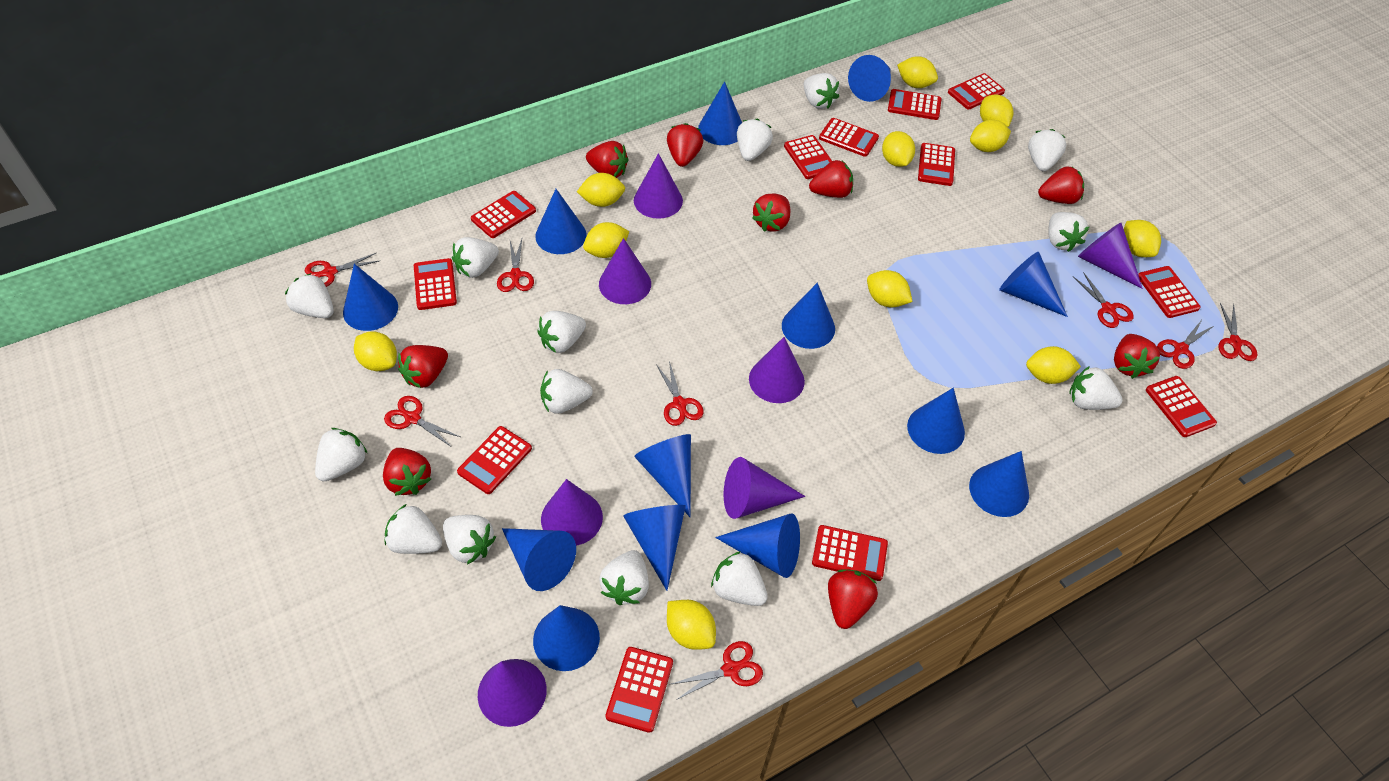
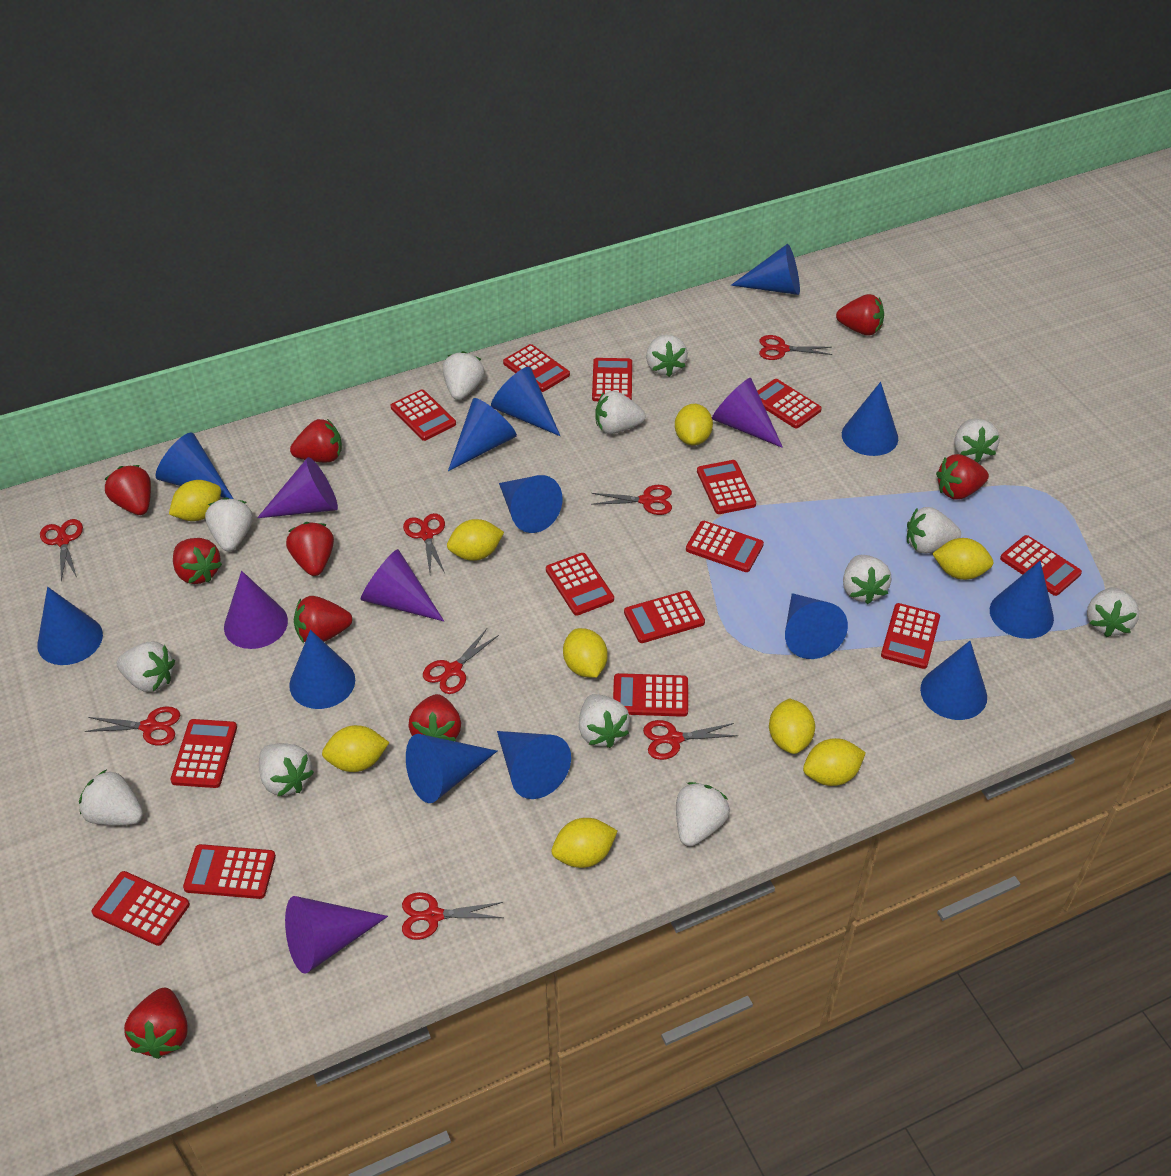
purple cone: [478,659,547,727] [541,479,603,546] [599,238,651,304] [634,153,683,219] [724,457,805,519] [749,337,805,403] [1078,223,1143,289] = 7 -> [224,571,288,649] [257,457,338,518] [285,896,388,974] [360,549,444,621] [712,378,783,448] = 5
red calculator: [414,258,457,310] [457,426,532,494] [471,191,536,238] [605,647,673,733] [784,135,832,179] [812,525,888,581] [819,118,879,157] [888,89,941,120] [918,143,955,186] [948,73,1005,109] [1138,266,1201,318] [1146,376,1217,437] = 12 -> [91,871,190,946] [170,719,237,788] [183,844,276,899] [391,389,456,441] [503,344,570,392] [546,553,614,616] [592,358,632,401] [613,673,688,717] [624,590,705,643] [686,521,764,572] [697,460,756,514] [757,379,822,428] [881,603,940,669] [1000,535,1082,596] = 14
white strawberry: [285,273,334,318] [315,428,367,481] [384,504,442,554] [443,515,496,565] [452,237,499,278] [537,311,586,353] [540,369,593,414] [599,550,649,605] [711,551,768,606] [737,118,773,161] [804,73,839,109] [1028,129,1067,171] [1048,212,1089,252] [1069,366,1122,410] = 14 -> [79,770,143,825] [117,641,175,692] [205,497,253,551] [259,743,314,797] [443,351,485,400] [579,694,630,748] [595,391,646,434] [646,335,688,377] [676,782,730,846] [843,555,892,604] [907,507,961,554] [955,419,1000,463] [1087,587,1139,637] = 13
yellow lemon: [354,331,397,371] [577,173,625,207] [583,222,629,258] [667,600,716,650] [867,270,913,308] [882,131,915,167] [897,56,938,88] [970,120,1011,152] [980,95,1013,127] [1026,346,1081,384] [1124,220,1161,257] = 11 -> [169,480,221,521] [322,725,389,772] [447,519,504,561] [551,818,618,868] [563,628,608,678] [675,404,713,445] [769,698,815,754] [803,738,866,786] [932,538,994,580] = 9

